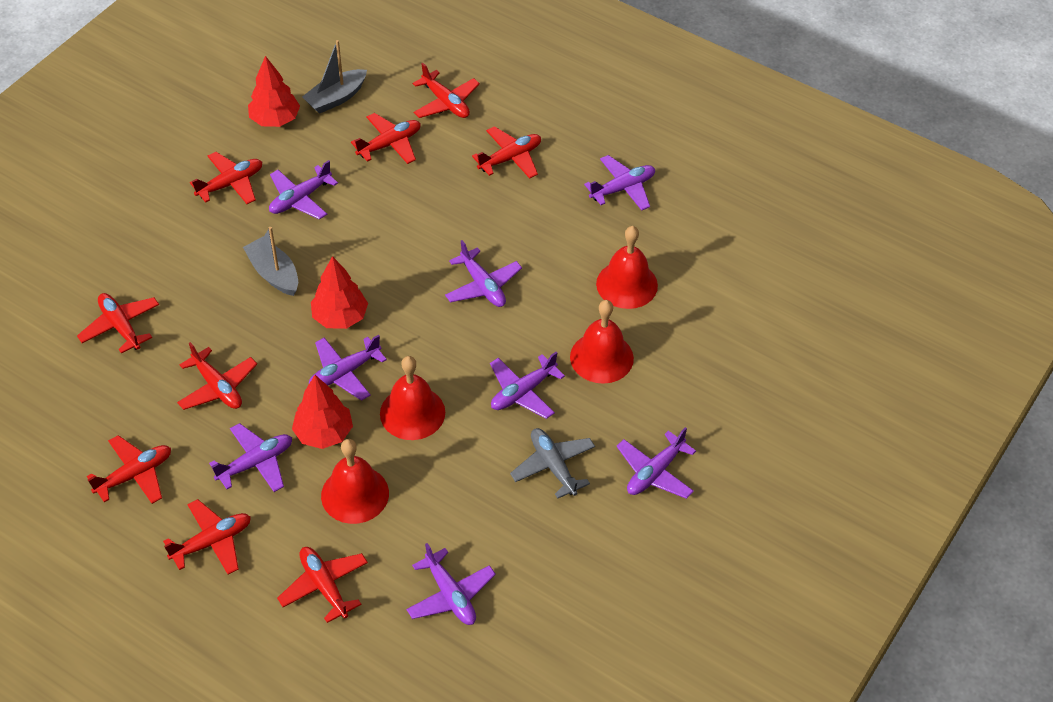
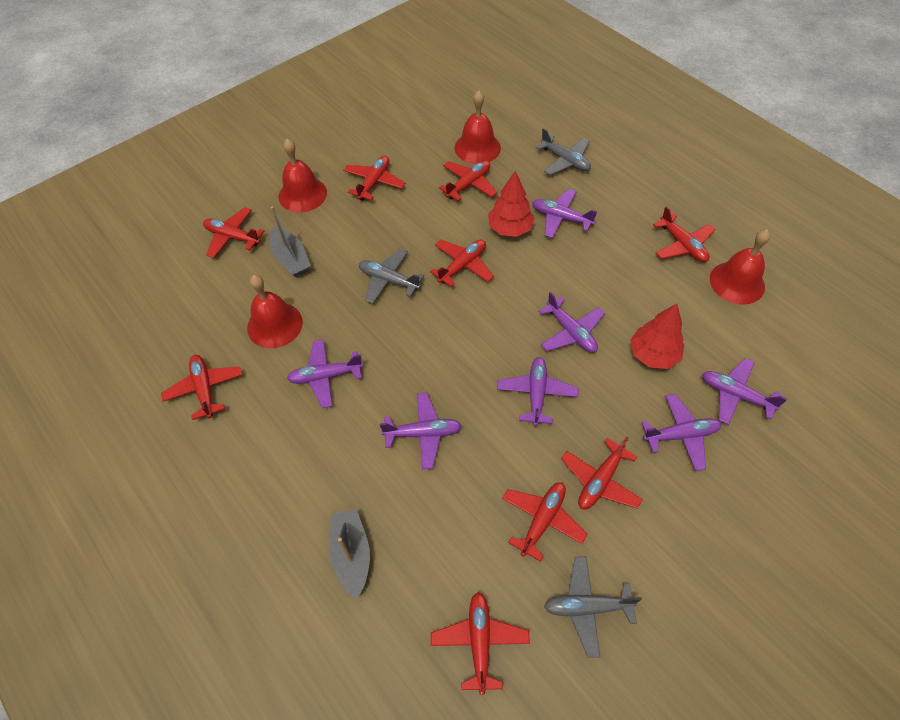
grey plane: [510,428,595,498] = 1 -> [359,249,424,304] [535,128,591,175] [544,556,642,658] = 3
purple plane: [209,423,292,492] [269,160,338,220] [309,335,387,401] [406,543,496,625] [445,240,522,307] [490,352,565,419] [584,155,655,210] [616,427,696,499] = 8 -> [287,339,363,408] [379,392,462,469] [497,357,578,426] [532,189,598,238] [538,292,605,353] [642,394,722,471] [702,358,787,425] = 7
red tree: [248,56,300,127] [292,375,353,449] [311,256,368,329] = 3 -> [488,171,535,237] [630,304,684,369] = 2

